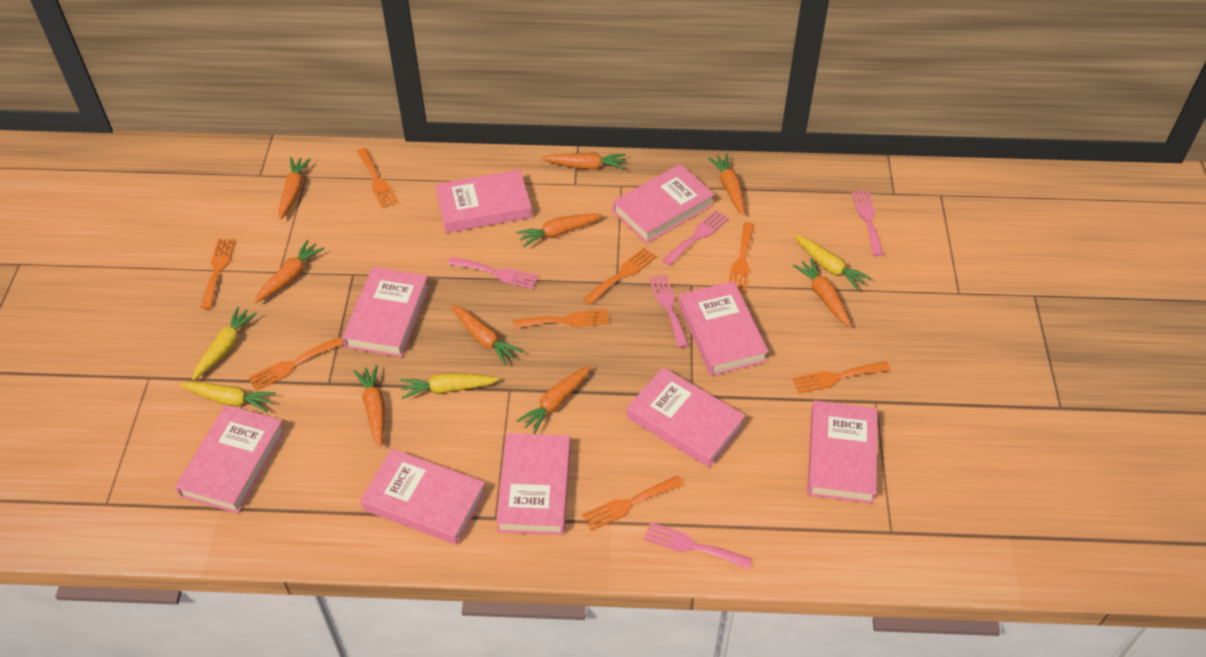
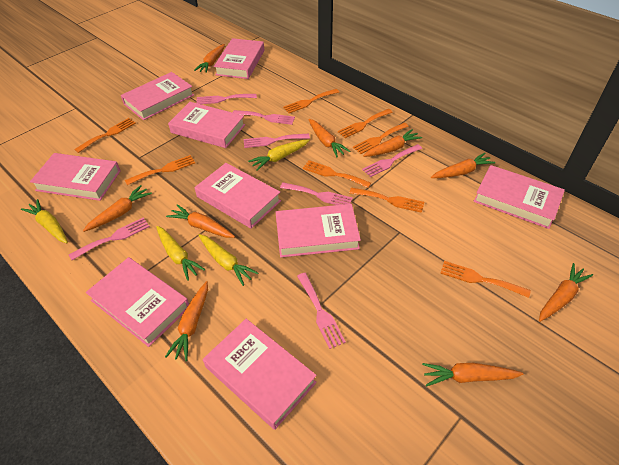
pink fork: [448,257,539,289] [643,522,752,570] [649,274,689,348] [662,210,729,266] [852,190,883,256] = 5 -> [69,217,150,260] [196,94,257,104] [233,110,295,125] [244,134,310,148] [280,182,353,205] [297,273,346,349] [362,144,422,177] = 7

